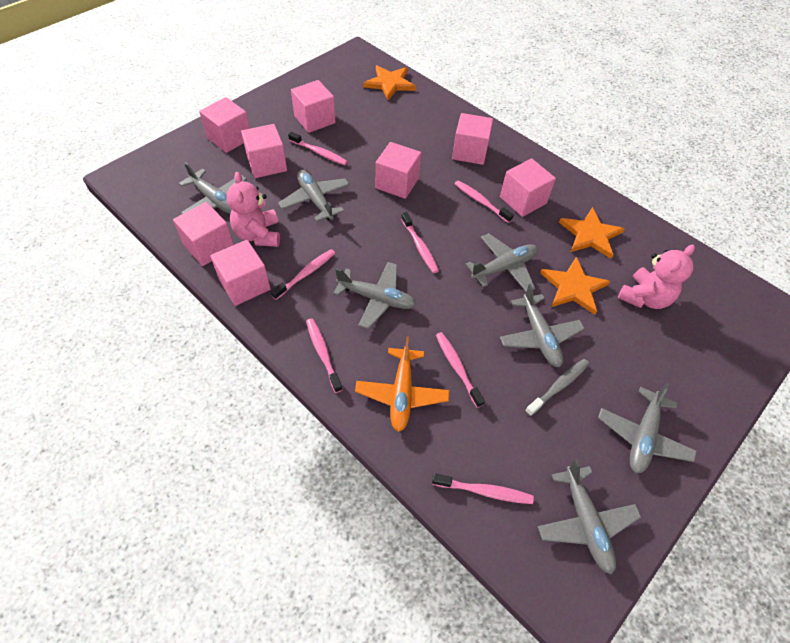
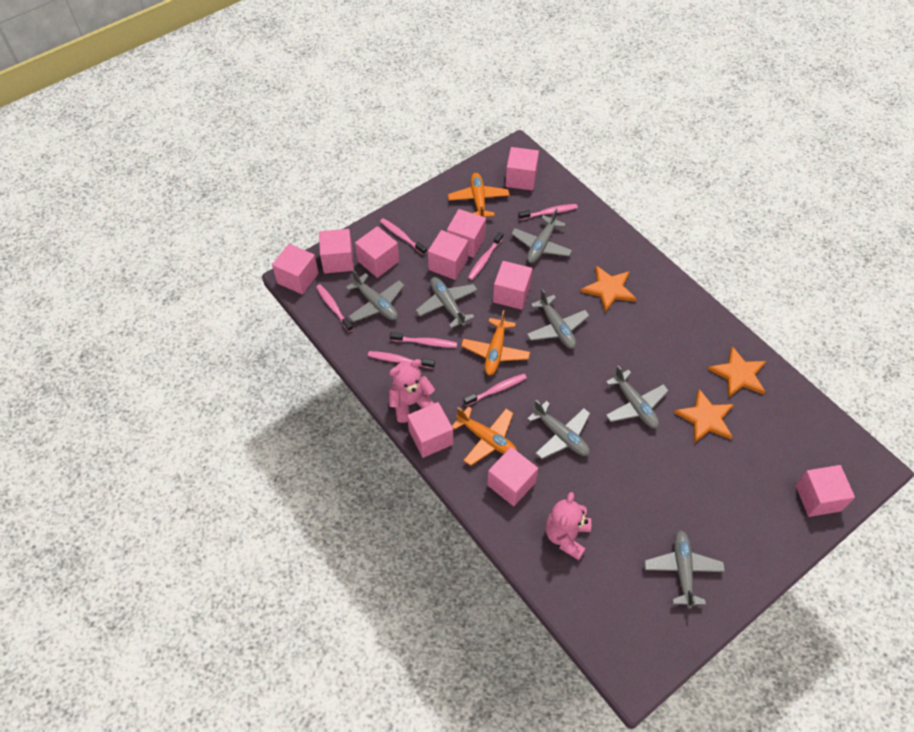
grey toothbrush: [525,359,589,416] = 1 -> none = 0
orange plane: [355,337,449,432] = 1 -> [448,173,509,217] [452,406,517,466] [461,310,530,375] = 3
pink cube: [173,202,234,266] [199,97,250,153] [210,240,271,306] [241,124,287,178] [291,80,335,133] [375,142,421,199] [452,113,493,165] [500,158,556,217] = 8 -> [272,244,319,294] [319,229,354,273] [355,226,399,278] [407,402,453,458] [428,230,468,280] [447,209,486,258] [487,447,538,506] [493,261,533,310] [505,147,539,191] [796,465,855,517] = 10

